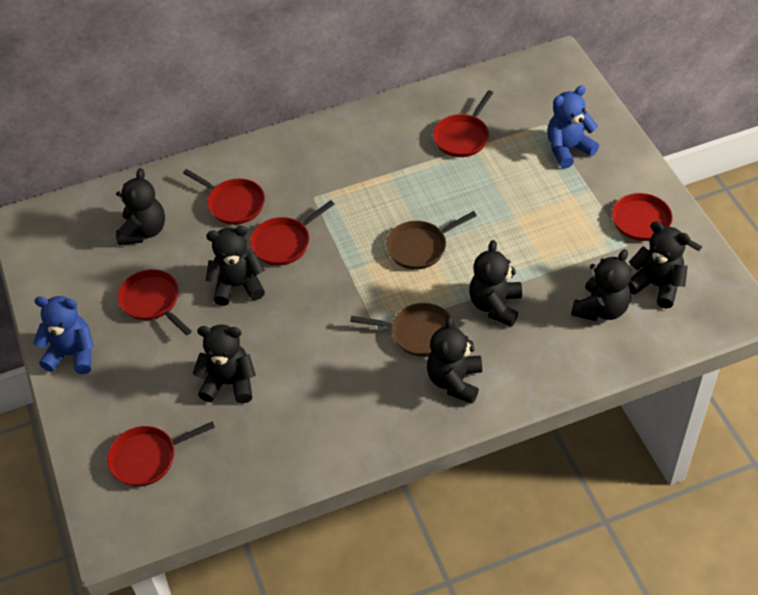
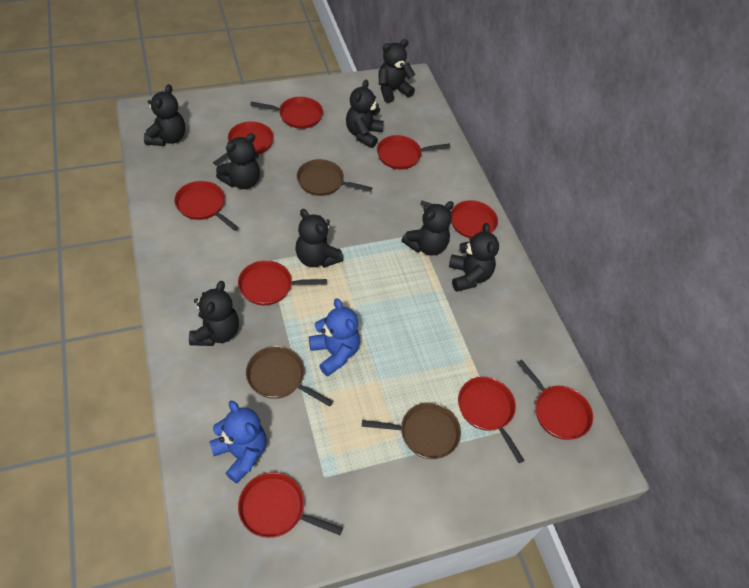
black teddy bear: [116,168,165,245] [193,324,256,404] [206,226,265,306] [427,316,482,404] [469,240,522,327] [571,249,631,321] [628,221,691,309] = 7 -> [144,84,185,146] [189,281,239,346] [216,133,260,189] [295,209,344,268] [346,79,384,148] [378,39,415,103] [402,201,454,256] [449,223,499,292] = 8
brown pan: [350,303,455,357] [386,211,477,270] = 2 -> [246,346,333,407] [297,159,372,196] [362,402,461,459] = 3
red pan: [107,421,215,487] [117,269,192,335] [183,169,265,225] [250,200,335,266] [433,90,493,157] [612,193,702,251] = 6 -> [174,181,239,231] [213,121,274,166] [238,260,327,305] [238,472,343,538] [250,97,323,129] [377,135,450,169] [420,200,498,238] [458,377,525,463] [517,359,593,440] = 9

